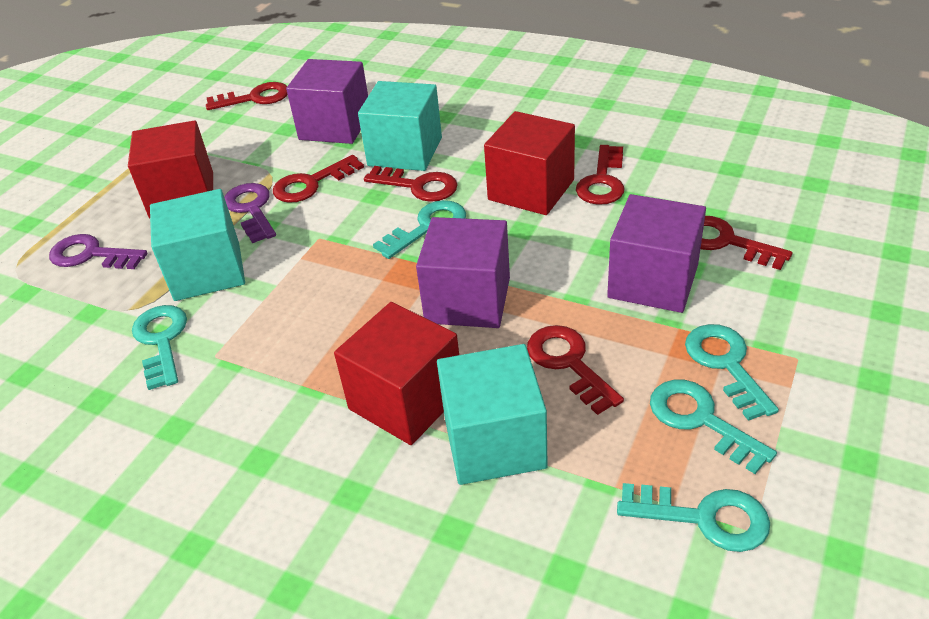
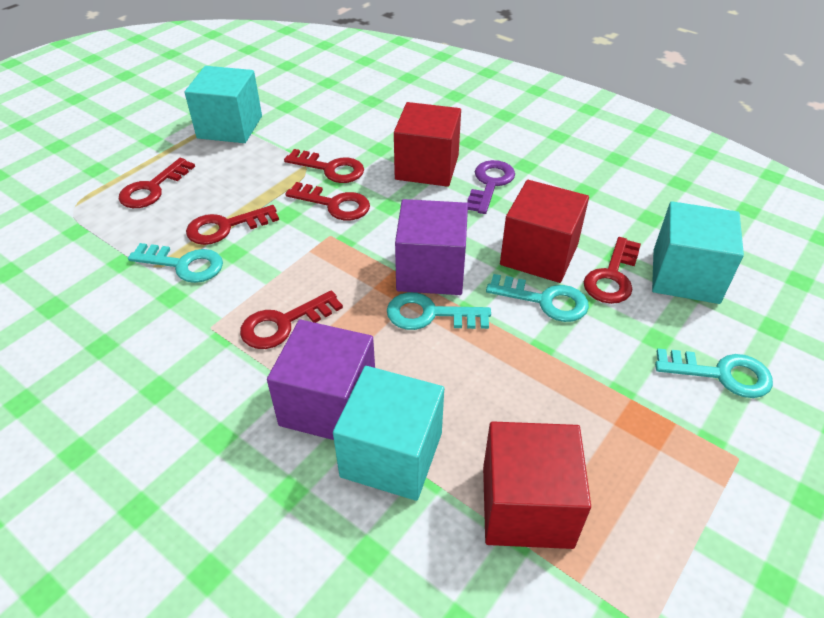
purple cube: [286,59,368,144] [416,217,510,328] [607,194,706,313] = 3 -> [267,320,375,440] [395,199,468,295] = 2
purple key: [49,234,148,269] [224,183,276,243] = 2 -> [467,160,515,214] = 1
turquoise key: [132,305,187,390] [373,200,466,259] [617,483,770,552] [650,380,777,474] [685,324,779,421] = 5 -> [128,243,223,283] [387,292,491,330] [486,274,589,322] [655,349,773,398] = 4

